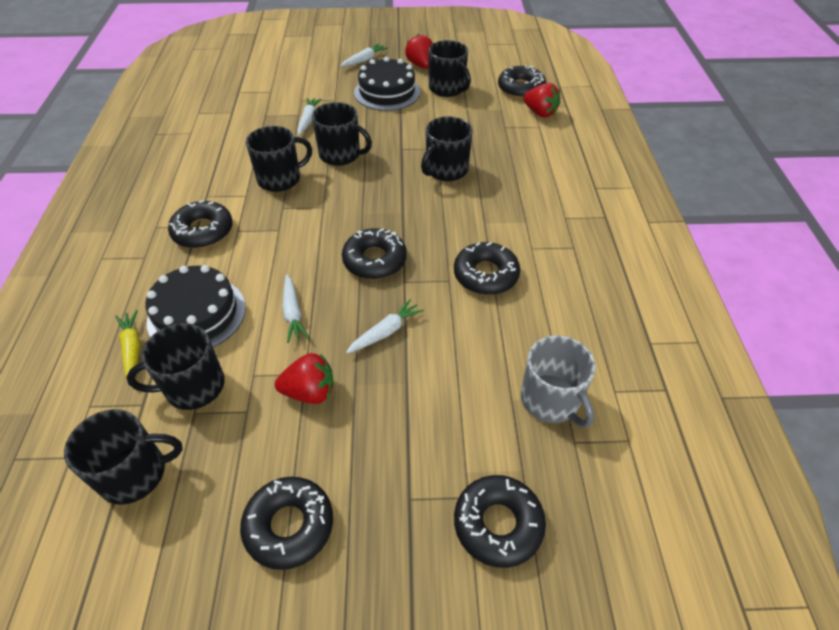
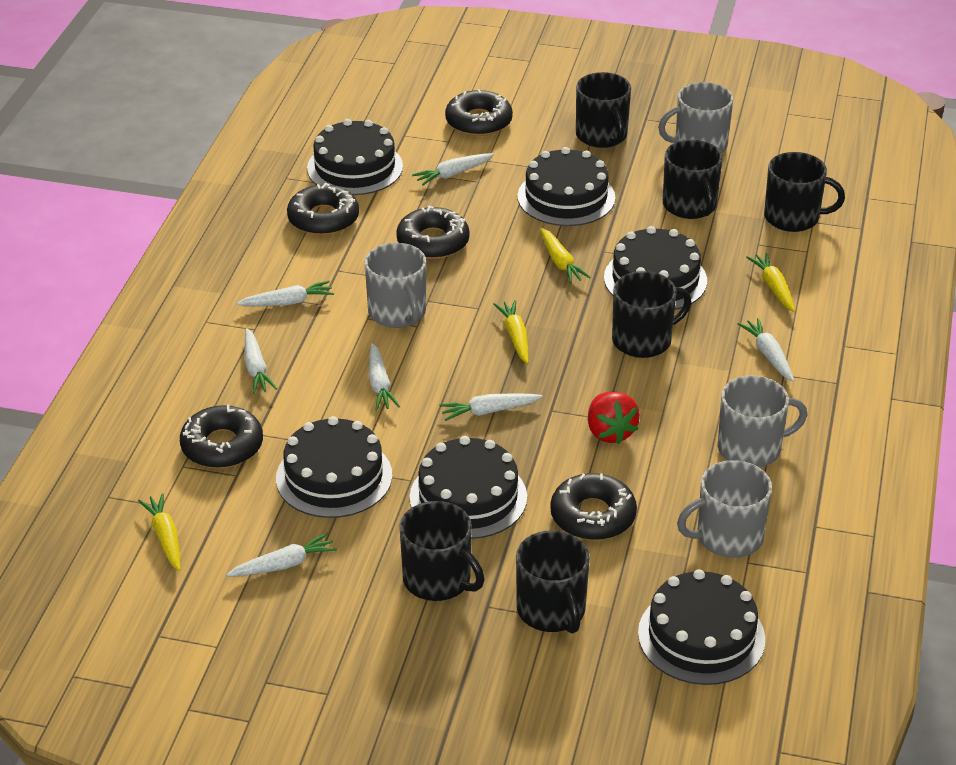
black cake: [146,265,246,347] [354,57,420,111] = 2 -> [276,416,392,518] [307,119,403,195] [410,436,527,539] [517,147,615,226] [604,226,707,310] [638,569,765,685] = 6
black donut: [168,200,233,248] [240,477,333,570] [342,228,407,279] [454,242,520,295] [454,475,546,568] [498,65,546,99] = 6 -> [180,404,263,468] [287,183,359,235] [396,205,470,259] [445,89,513,136] [550,473,637,540] = 5
grey mug: [521,335,596,428] = 1 -> [364,243,426,328] [658,82,733,153] [677,460,772,558] [718,376,807,468] = 4
red strawberry: [275,353,334,404] [405,34,433,69] [523,83,560,118] = 3 -> [588,392,640,444] = 1
white carrot: [282,274,309,343] [297,98,322,135] [340,44,388,67] [346,299,424,354] = 4 -> [226,532,337,577] [236,281,334,306] [245,328,277,394] [369,343,400,411] [412,153,494,186] [439,393,543,421] [738,318,794,382] = 7
yellow carrot: [115,310,140,379] = 1 -> [138,493,181,571] [494,300,529,364] [540,228,591,284] [746,253,795,312] = 4

